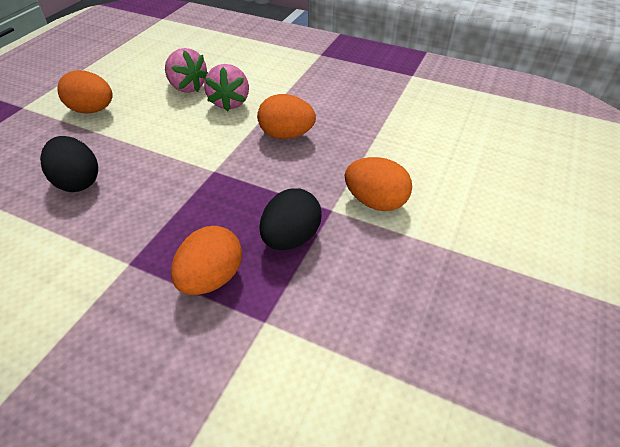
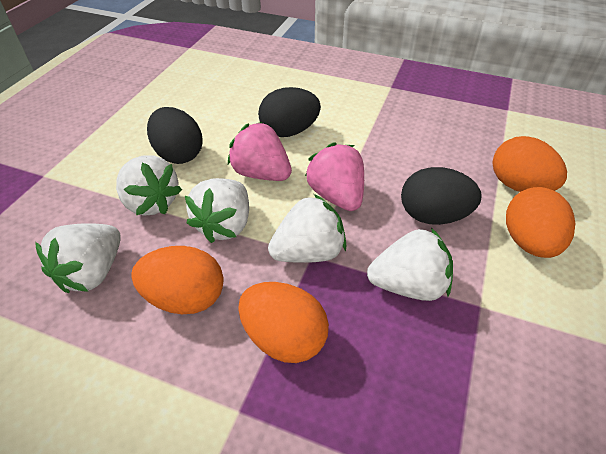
black egg: [40,136,98,192] [260,188,322,250] = 2 -> [147,107,202,164] [258,87,321,137] [401,167,481,225] = 3
white strawberry: none = 0 -> [35,223,121,293] [116,155,182,215] [185,178,249,243] [268,194,346,263] [367,228,453,301] = 5

